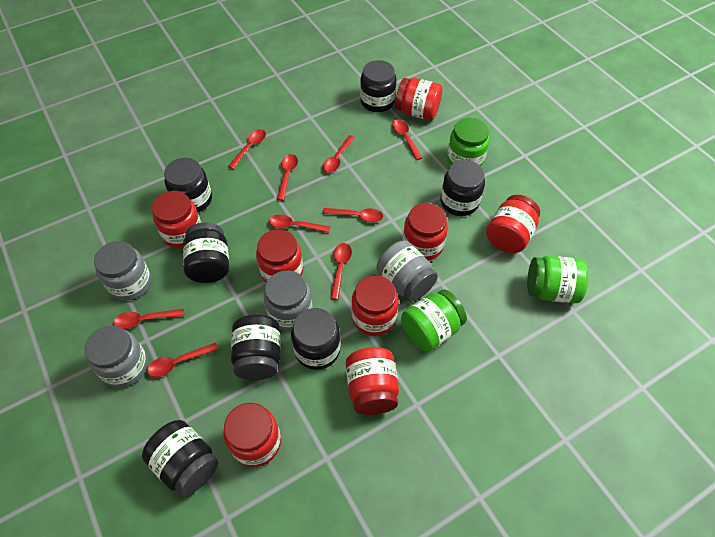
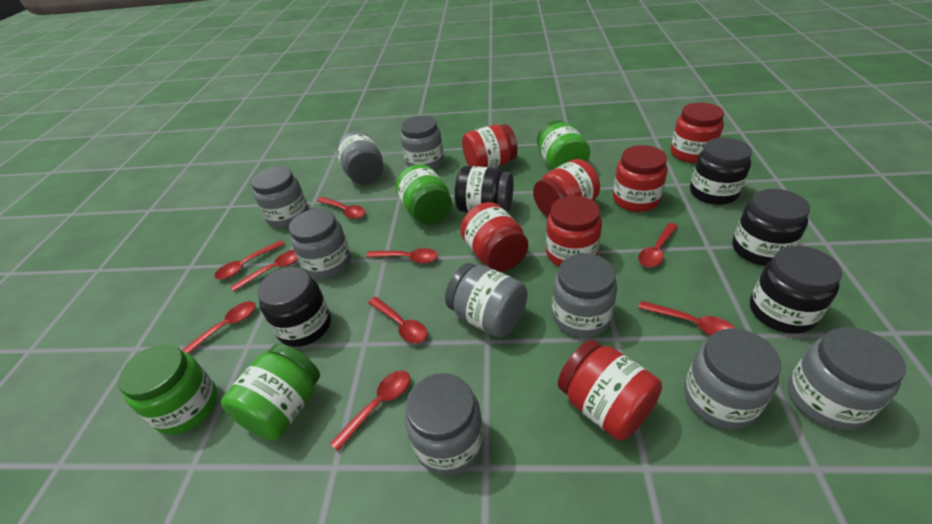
black jar: [142,420,218,497] [164,158,212,212] [183,222,229,283] [231,314,280,380] [291,308,341,370] [360,60,397,112] [440,160,485,216] = 7 -> [257,267,331,347] [455,166,514,213] [690,138,752,205] [732,189,810,266] [750,246,842,334] = 5
green jar: [401,289,467,352] [447,118,489,166] [527,256,588,303] = 3 -> [118,344,218,435] [221,344,320,440] [396,164,452,225] [537,120,590,170] = 4
grey jar: [84,325,148,388] [94,241,151,301] [264,271,312,331] [376,240,438,302] = 4 -> [251,166,309,228] [289,209,351,279] [336,131,383,184] [400,116,444,170] [405,373,484,475] [445,263,527,338] [552,253,617,338] [684,328,781,429] [788,327,906,430] = 9
red jar: [152,191,201,248] [223,403,281,467] [256,229,303,283] [346,347,399,415] [351,275,399,336] [395,78,443,120] [403,203,448,261] [486,195,540,253] = 8 -> [460,202,528,272] [462,124,518,168] [533,159,600,217] [546,196,602,266] [558,340,662,441] [613,145,668,212] [671,103,724,163] = 7

